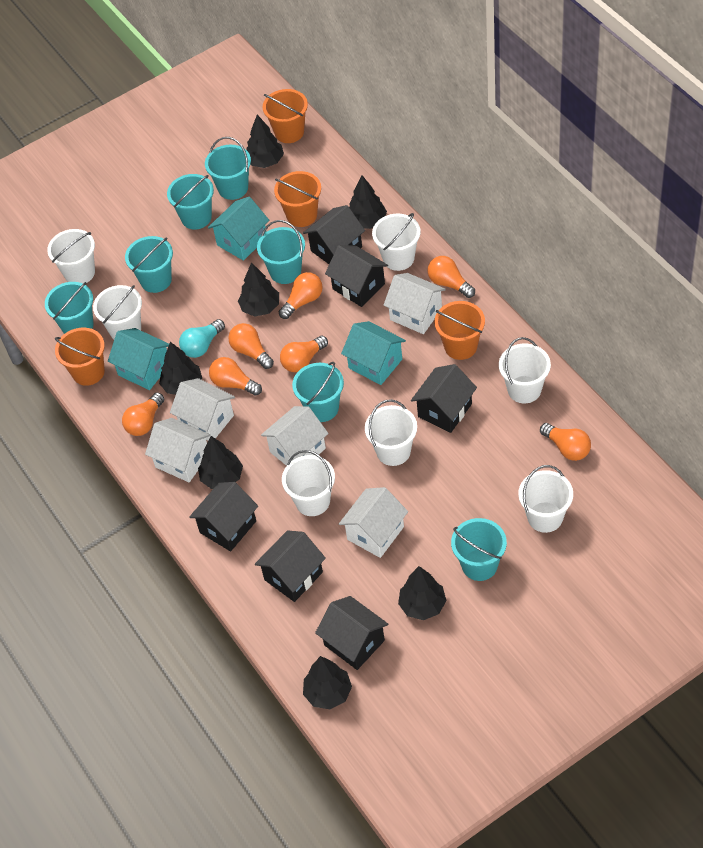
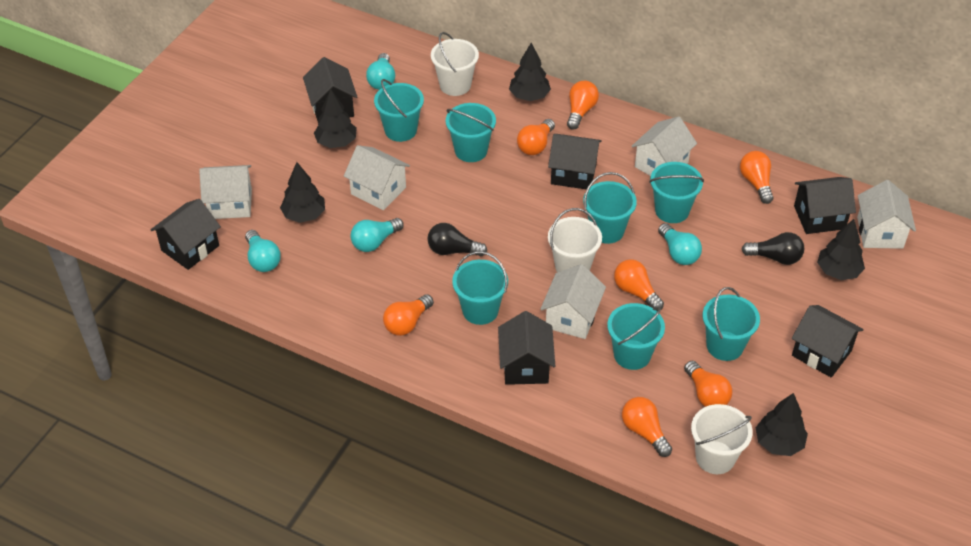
black light bulb: none = 0 -> [427,223,487,256] [742,232,804,265] = 2
black tree: [159,342,202,395] [198,436,243,489] [238,262,279,316] [246,115,284,168] [303,656,352,709] [349,175,387,229] [398,566,447,620] = 7 -> [280,162,325,223] [314,89,357,148] [509,43,551,101] [756,393,808,456] [817,219,865,280] = 5
orange bucket: [55,328,105,386] [263,89,308,143] [274,171,321,227] [434,301,485,360] = 4 -> none = 0
turquoise house: [108,328,169,390] [208,197,269,261] [341,321,406,385] = 3 -> none = 0
turquoise light bulb: [179,319,225,358] = 1 -> [245,230,281,272] [351,218,404,252] [366,53,395,90] [658,223,702,265] = 4
white bucket: [47,229,95,284] [93,285,142,339] [282,450,335,516] [365,399,417,466] [372,213,421,271] [499,337,551,403] [518,465,573,533] = 7 -> [431,32,479,96] [548,208,602,273] [691,404,753,474] = 3

